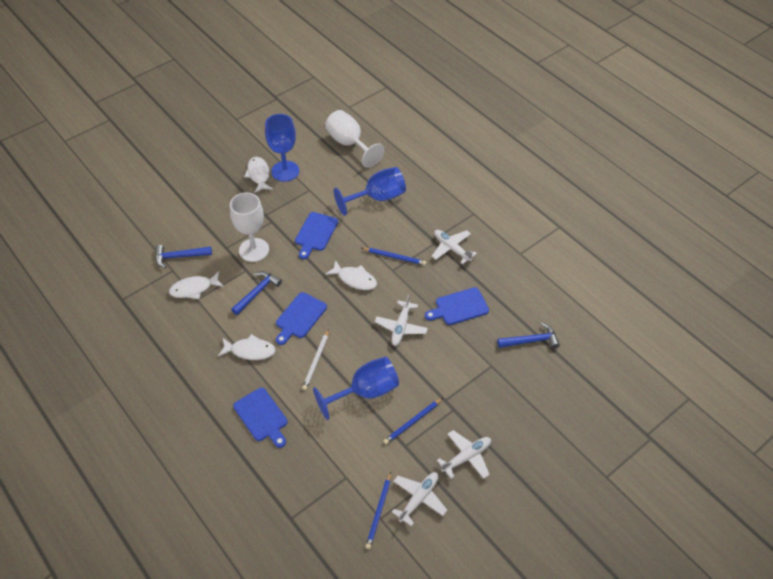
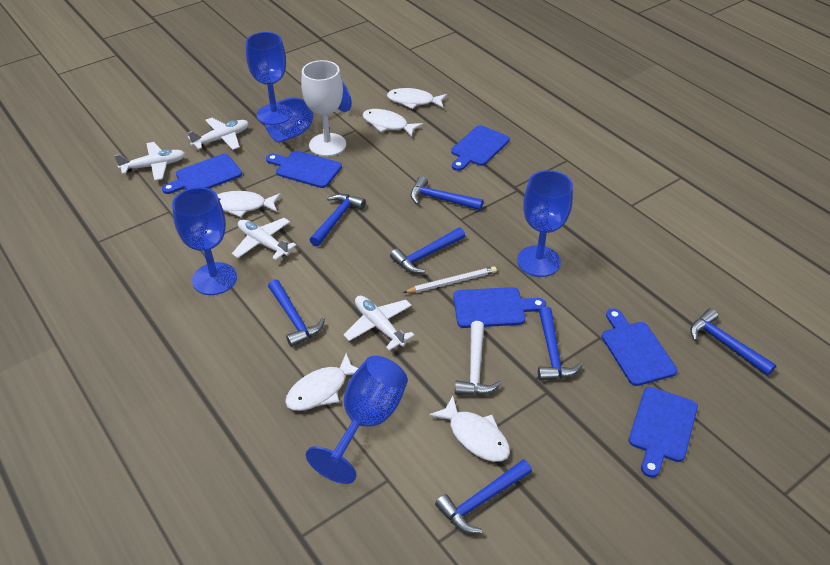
blue cutting board: [233,388,288,448] [276,292,327,345] [295,212,338,259] [425,287,489,325] = 4 -> [162,154,242,194] [266,151,342,188] [451,125,510,171] [453,287,546,328] [602,308,677,386] [629,387,698,478] = 6
blue goblet: [265,114,299,182] [313,357,399,420] [334,167,406,216] = 3 -> [172,187,237,295] [246,32,286,124] [262,82,352,142] [306,356,408,484] [517,170,573,277] = 5
blue hammer: [155,245,212,268] [231,271,282,315] [497,322,560,349] = 3 -> [268,279,325,347] [310,194,366,247] [390,227,465,274] [411,176,483,210] [435,459,532,534] [538,307,583,381] [690,309,776,376] = 7
blue pencil: [362,248,426,265] [365,472,391,549] [383,398,443,444] = 3 -> none = 0
white fish: [169,271,224,299] [218,334,276,360] [244,157,273,193] [325,260,377,290] = 4 -> [217,191,281,217] [285,353,358,411] [363,109,423,137] [387,88,447,109] [429,396,510,462] = 5
white goblet: [230,193,269,262] [325,110,385,168] = 2 -> [301,60,346,157] = 1
white hammer: none = 0 -> [455,321,502,395] = 1

